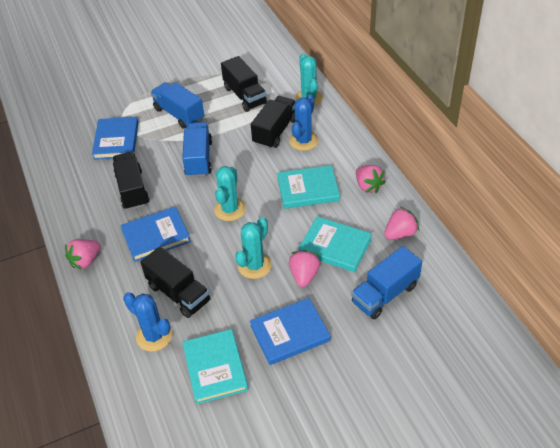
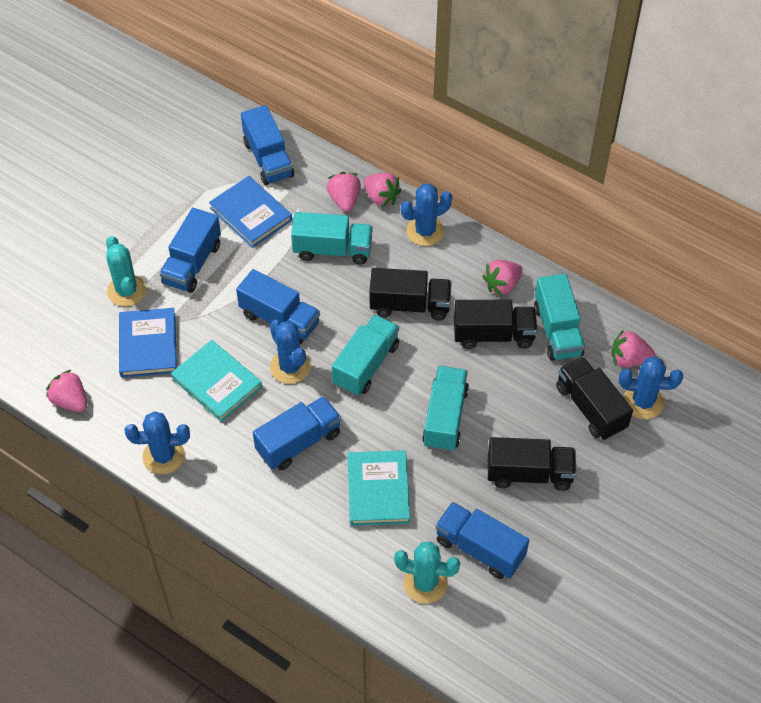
blue book: [92,117,139,160] [121,206,191,262] [250,298,330,365] = 3 -> [119,308,177,378] [209,176,292,248] = 2
blue cactus: [123,292,172,352] [289,95,319,151] = 2 -> [125,411,190,474] [270,320,311,384] [401,183,452,246] [619,356,683,419] = 4
blue truck: [150,82,204,129] [182,122,212,177] [351,246,422,319] = 3 -> [160,208,221,293] [236,269,320,344] [241,105,294,185] [253,396,341,470] [435,502,529,579] = 5
pink strawberry: [65,239,101,270] [289,250,320,287] [356,165,386,193] [384,207,419,239] = 4 -> [46,370,87,412] [327,172,361,212] [364,173,401,207] [482,260,523,296] [611,329,655,368] = 5
turquoise book: [182,329,248,404] [277,165,340,209] [299,216,372,272] = 3 -> [171,340,262,422] [348,450,410,526] = 2
turquoise cactus: [214,166,246,221] [235,217,272,279] [295,53,323,106] = 3 -> [106,236,146,306] [394,541,460,604] = 2
turquoise truck: none = 0 -> [291,212,373,265] [332,314,399,396] [422,366,469,452] [534,273,585,361] = 4

